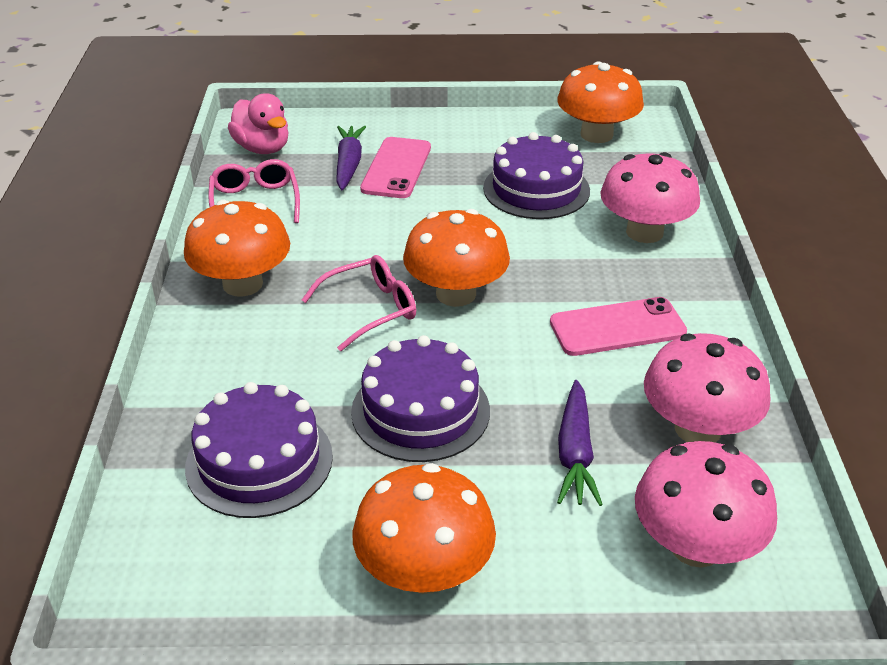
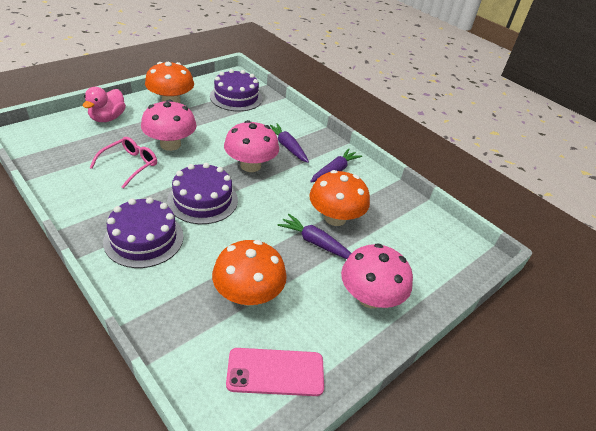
orange mushroom: [184,200,290,297] [352,463,496,594] [403,209,510,307] [557,61,644,143] = 4 -> [145,62,194,103] [212,240,287,306] [309,170,370,226] = 3
pink glasses: [208,159,300,223] [302,255,416,351] = 2 -> [89,137,157,189] = 1
pink phone: [360,137,431,198] [550,297,687,356] = 2 -> [226,348,324,396] = 1
purple carrot: [337,126,366,190] [557,380,603,506] = 2 -> [270,123,309,163] [277,214,352,259] [310,149,362,183] = 3

